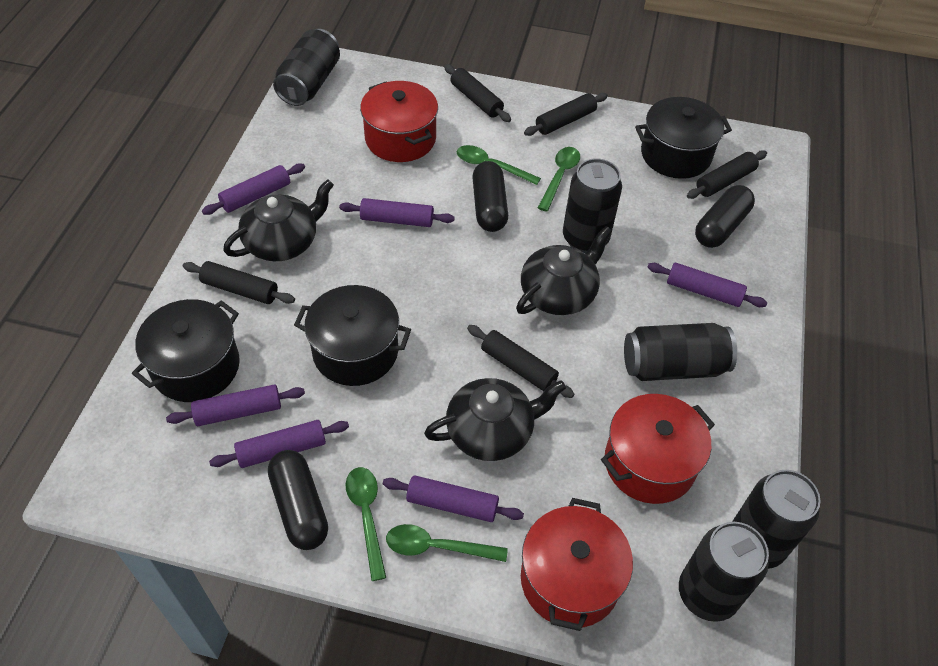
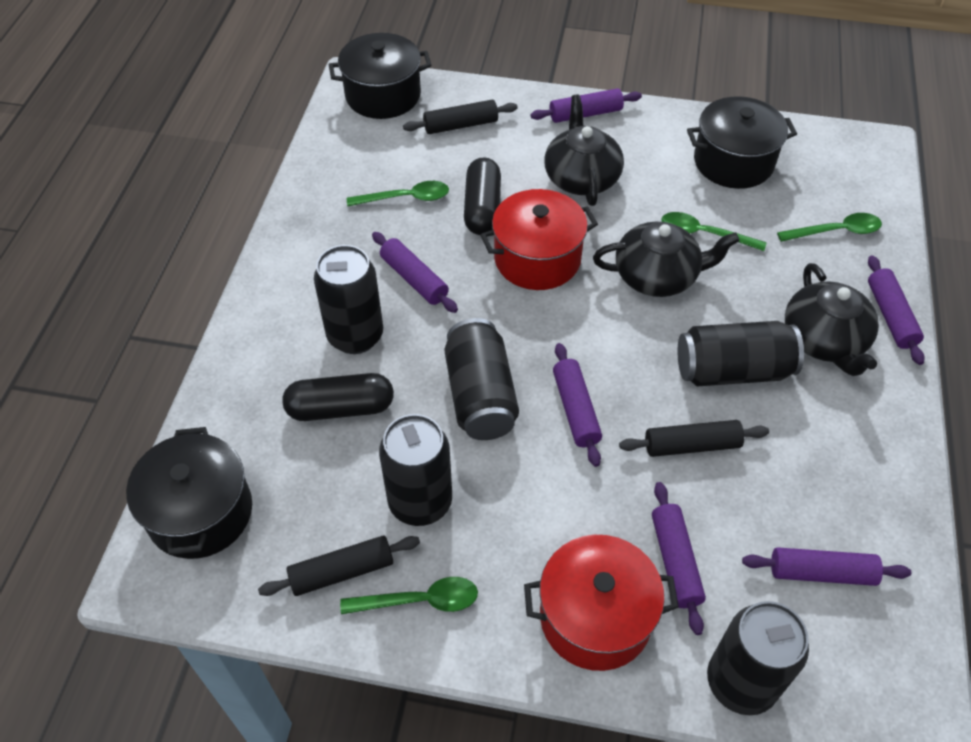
black capsule: [268,450,328,550] [472,161,508,232] [695,185,755,248] = 3 -> [282,373,394,421] [464,157,501,235] = 2
black rolling pin: [183,261,295,304] [444,64,511,122] [467,325,574,398] [524,93,608,136] [687,150,767,199] = 5 -> [258,536,420,596] [403,100,518,134] [619,420,769,457] = 3
red pot: [360,81,438,162] [521,498,633,631] [601,394,715,504] = 3 -> [480,189,598,290] [524,535,679,671] = 2

